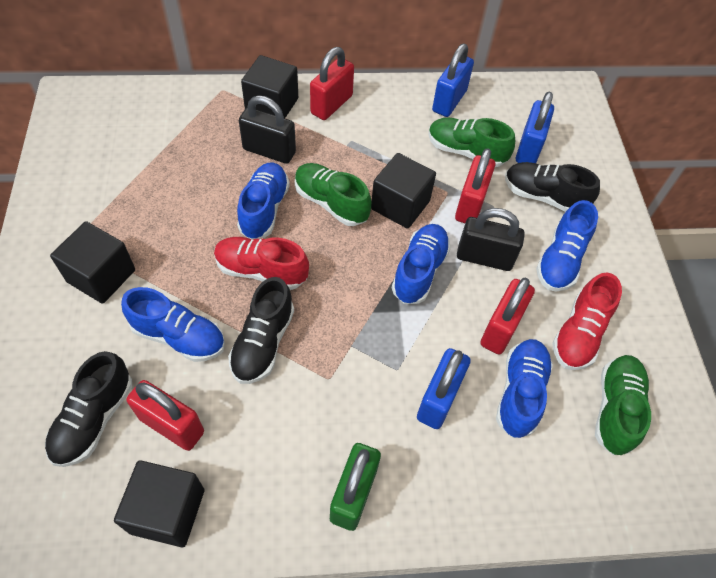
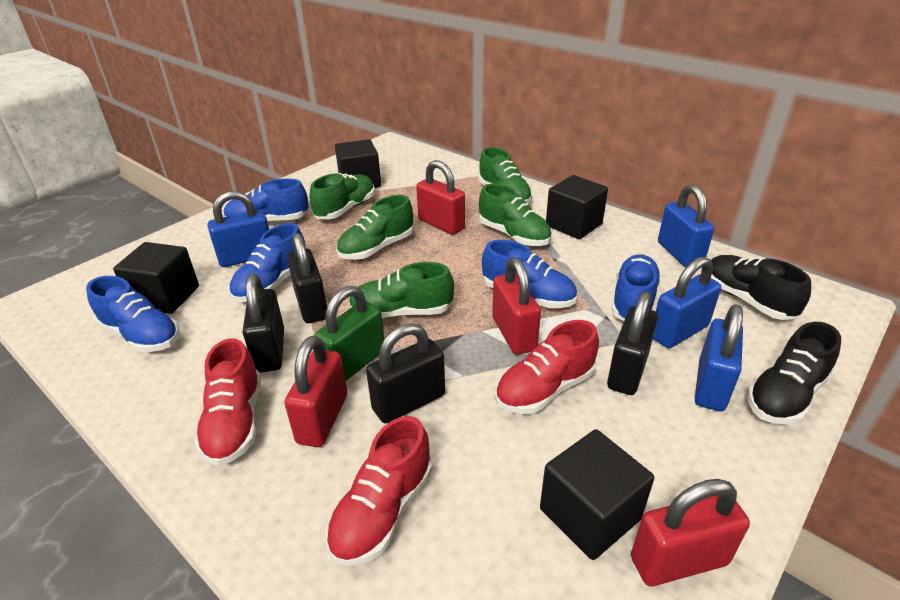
black padlock: [239,95,296,164] [457,208,525,271] = 2 -> [243,274,284,373] [287,233,327,323] [366,323,445,423] [607,292,658,395] = 4
black shoe: [45,351,132,467] [228,277,294,384] [505,162,600,212] = 3 -> [711,255,811,320] [747,322,841,425] = 2
blue padlock: [417,348,471,429] [432,44,474,117] [516,92,554,163] = 3 -> [207,191,269,267] [653,256,721,348] [658,184,714,267] [695,304,743,411] = 4
green shoe: [295,163,371,226] [428,117,515,167] [595,355,651,455] = 3 -> [309,173,375,219] [336,195,414,260] [349,262,454,318] [478,147,532,203] [479,184,551,246] = 5
red shoe: [214,237,309,290] [552,273,622,370] = 2 -> [195,338,261,466] [325,416,432,566] [495,320,599,414] = 3

